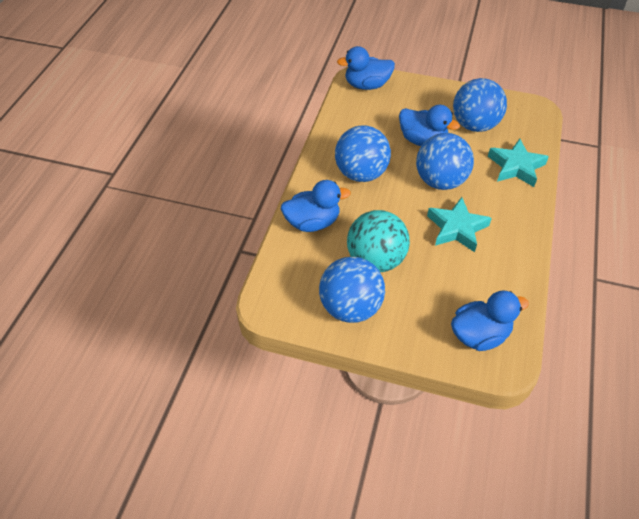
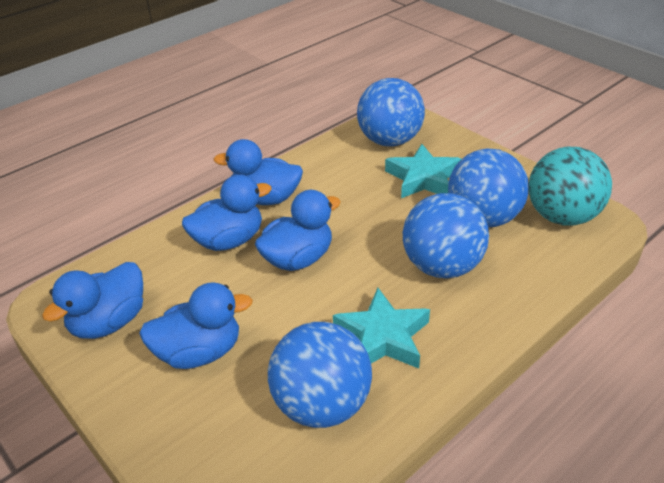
blue duck: [281,180,351,232] [337,46,395,90] [399,105,460,146] [451,290,529,351] = 4 -> [42,262,143,339] [139,283,253,369] [182,174,272,251] [214,139,303,205] [255,190,341,271] = 5

